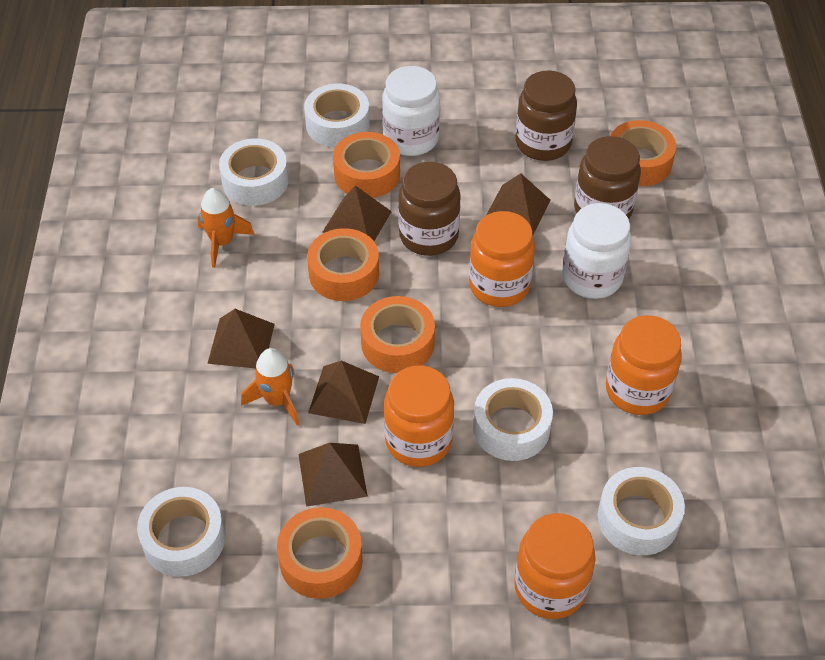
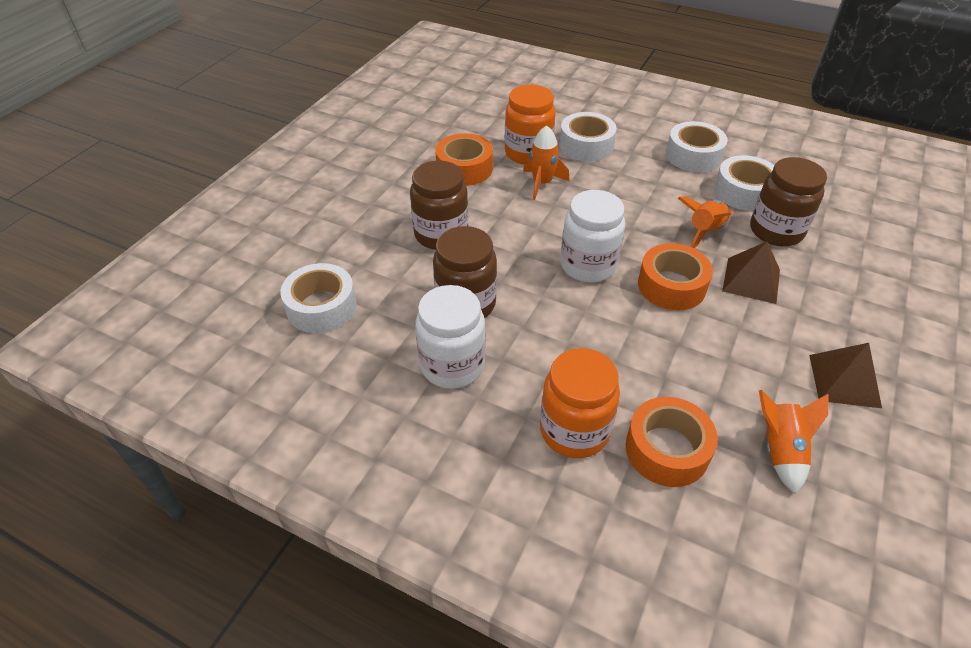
brown pyramid: [207,309,275,369] [298,443,368,507] [308,361,379,424] [323,185,392,241] [486,174,550,235] = 5 -> [722,241,780,304] [809,343,882,408] = 2
orange jar: [384,365,454,467] [469,211,535,307] [514,513,596,619] [606,315,682,415] = 4 -> [505,85,556,164] [540,348,620,458] = 2
orange rocket: [197,188,255,268] [241,348,299,426] = 2 -> [523,126,569,200] [678,196,734,248] [759,390,829,494] = 3
orange tape: [277,507,363,599] [307,228,379,301] [333,132,400,198] [360,296,435,373] [611,120,676,186] = 5 -> [435,133,493,186] [626,397,718,487] [638,243,713,310] = 3
white tape: [137,487,225,577] [219,138,289,206] [304,84,370,147] [473,378,553,461] [598,467,685,555] = 5 -> [281,263,357,333] [559,112,617,162] [666,121,728,172] [714,155,774,211] = 4

